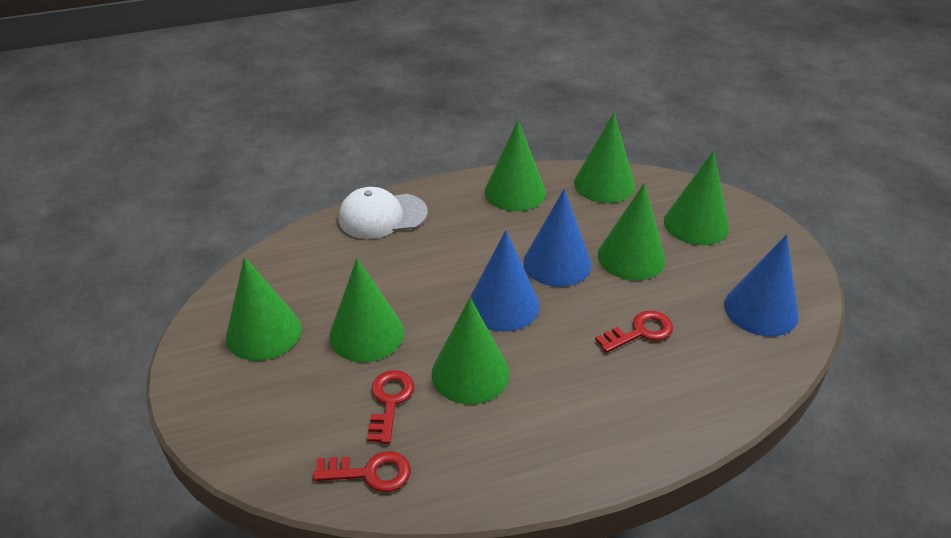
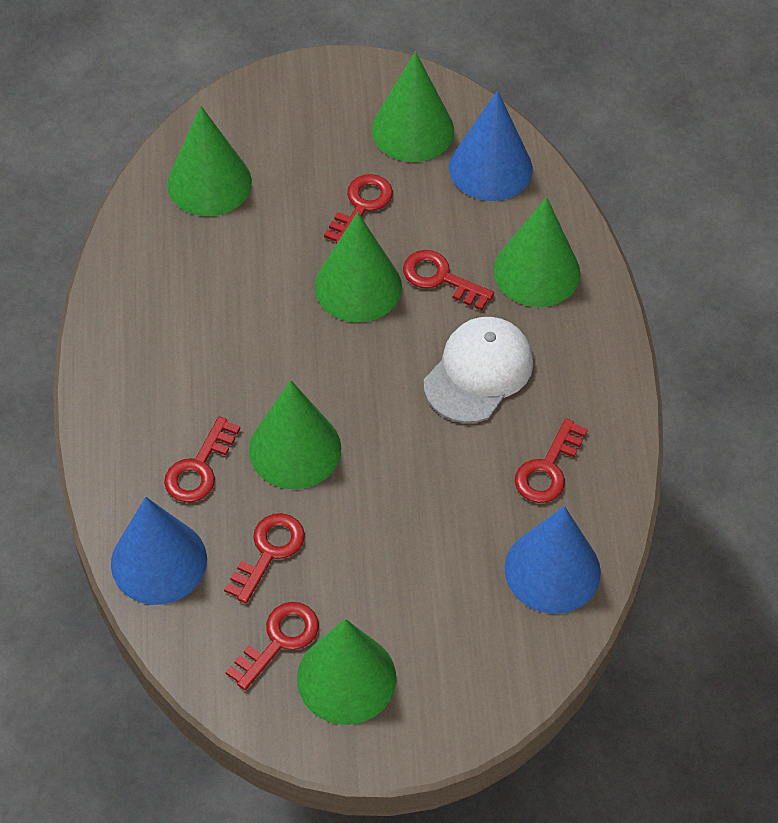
green cone: [226,257,301,361] [329,258,404,362] [432,298,509,404] [484,120,546,211] [574,113,635,203] [598,183,666,280] [664,151,729,245] = 7 -> [167,106,252,216] [249,380,341,489] [297,619,396,725] [315,212,402,322] [372,51,454,162] [493,197,580,307] = 6
red key: [313,451,411,492] [367,370,414,444] [595,310,673,353] = 3 -> [164,417,241,503] [224,513,305,603] [226,602,319,690] [324,174,393,244] [403,250,494,311] [515,418,588,503] = 6

